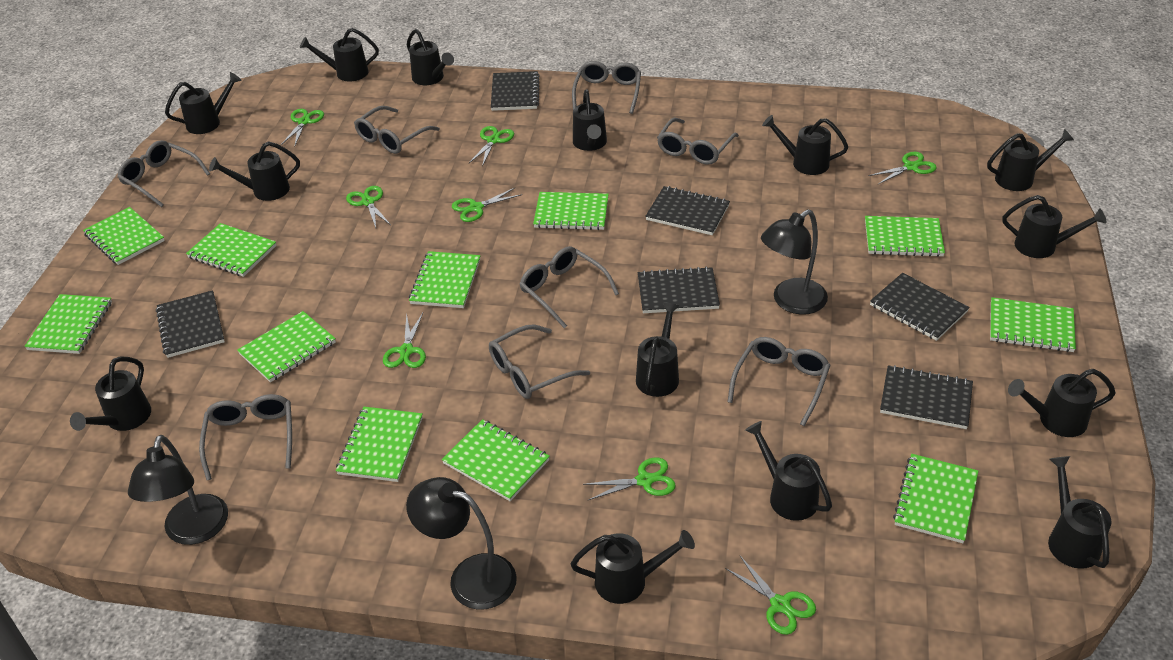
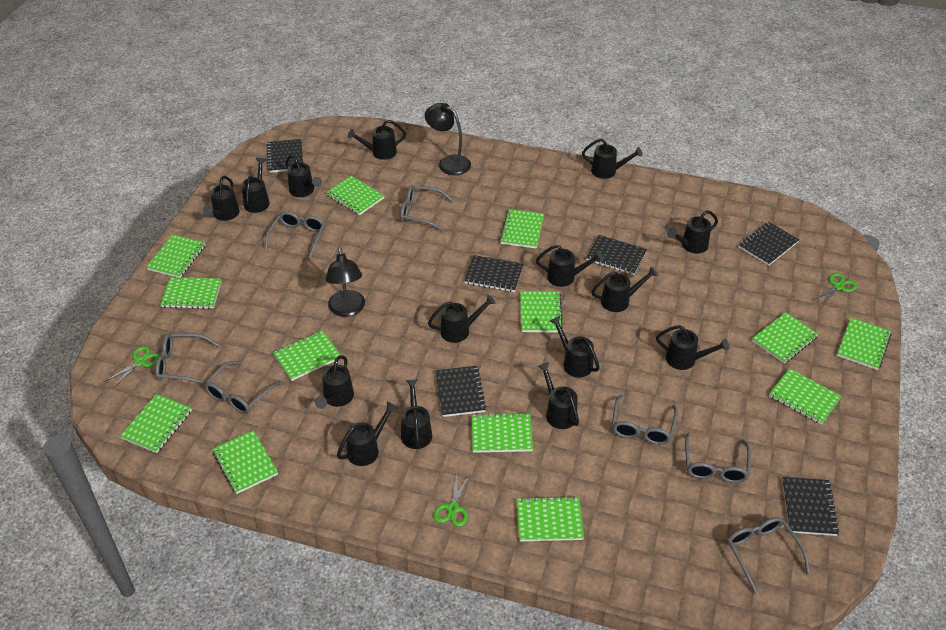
black lamp: [128,435,228,545] [406,477,517,610] [761,209,828,315] = 3 -> [326,248,365,317] [425,103,471,175] = 2
black watering can: [70,357,151,431] [165,72,241,134] [209,141,300,201] [300,28,379,82] [407,29,454,85] [570,530,695,604] [573,89,607,151] [636,302,679,397] [745,421,832,521] [762,115,848,175] [987,129,1074,191] [1003,195,1106,258] [1008,369,1116,437] [1048,456,1112,569] = 14 -> [203,176,240,221] [241,158,270,213] [285,155,322,197] [315,355,354,409] [337,402,398,466] [348,120,406,160] [401,379,432,449] [428,295,496,343] [536,245,604,287] [537,362,579,429] [550,316,600,377] [582,139,643,179] [592,267,658,312] [656,325,729,370] [667,210,718,254] = 15
green notebook: [24,294,112,354] [83,207,165,265] [186,223,277,277] [237,311,336,382] [336,407,423,482] [409,251,480,308] [442,419,550,501] [533,192,609,230] [865,216,945,257] [893,454,978,543] [990,297,1076,352] = 11 -> [120,394,192,453] [146,234,205,277] [160,277,222,309] [212,430,278,494] [273,330,341,381] [326,176,384,215] [471,413,533,453] [500,209,544,249] [516,496,584,542] [520,291,563,333] [752,312,819,364] [769,368,842,425] [837,318,892,370] = 13
green scissors: [281,109,324,147] [346,186,391,228] [383,313,426,368] [452,188,522,222] [469,126,514,167] [583,457,676,500] [725,556,816,635] [868,152,937,184] = 8 -> [106,346,160,388] [434,472,470,527] [813,273,857,305] = 3
grey glasses: [117,140,210,207] [199,394,292,480] [354,106,440,154] [489,325,590,399] [519,246,619,328] [572,61,641,114] [657,117,739,165] [727,337,831,426] = 8 -> [155,333,219,384] [204,361,281,414] [265,211,325,261] [400,185,454,231] [612,394,678,445] [685,433,751,483] [727,517,810,594] = 7

